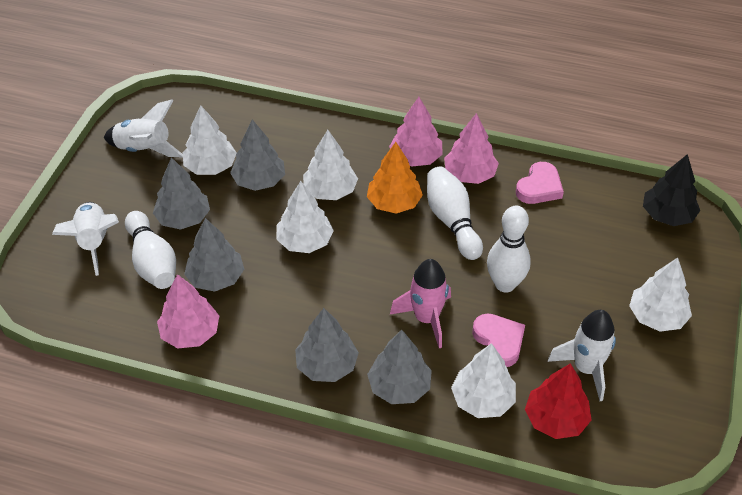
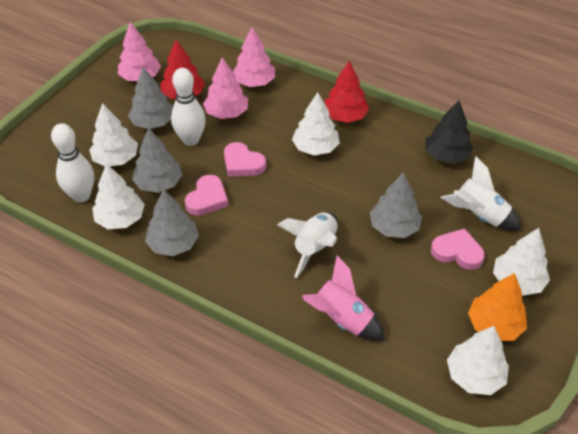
grey tree: [153,157,210,230] [184,218,244,292] [230,120,285,191] [295,308,359,382] [367,330,432,404] = 5 -> [128,67,173,129] [132,128,182,193] [145,189,199,256] [370,172,422,238] = 4
pink heart: [472,314,525,367] [516,162,564,204] = 2 -> [185,175,228,216] [224,142,266,177] [431,228,485,270] = 3
red tree: [525,363,592,439] = 1 -> [160,40,205,100] [325,60,369,123] = 2
white bowling pin: [125,211,176,289] [427,166,483,260] [487,206,531,293] = 3 -> [51,123,94,202] [171,68,206,146] = 2
white rocket: [52,202,119,276] [104,99,183,157] [548,310,616,401] = 3 -> [277,212,338,278] [441,156,522,231] = 2

